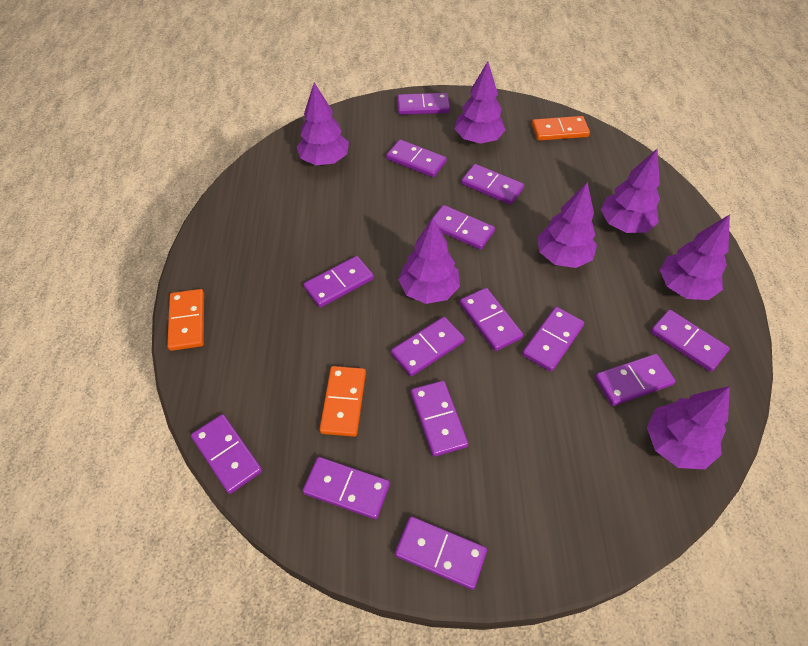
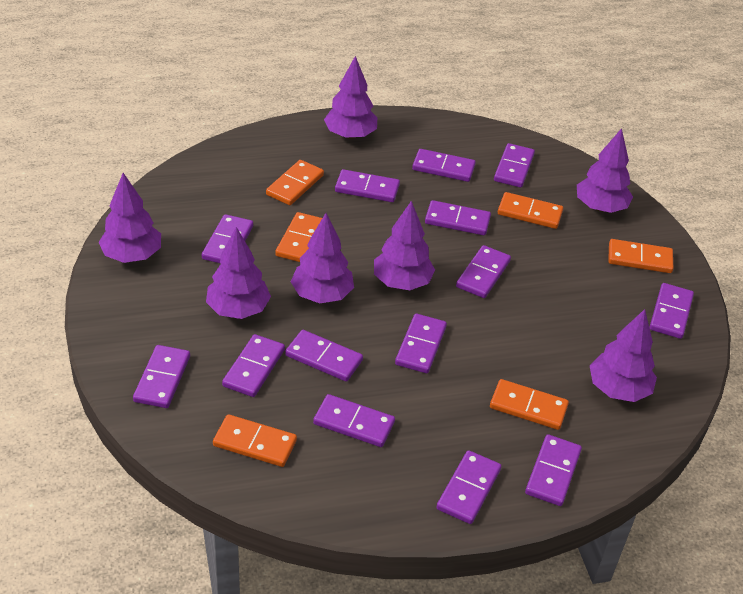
orange domino: [167,289,204,351] [320,366,366,437] [532,116,590,141] = 3 -> [213,414,297,467] [266,160,324,205] [275,212,322,262] [490,379,569,430] [498,192,563,229] [608,239,674,273] = 6

